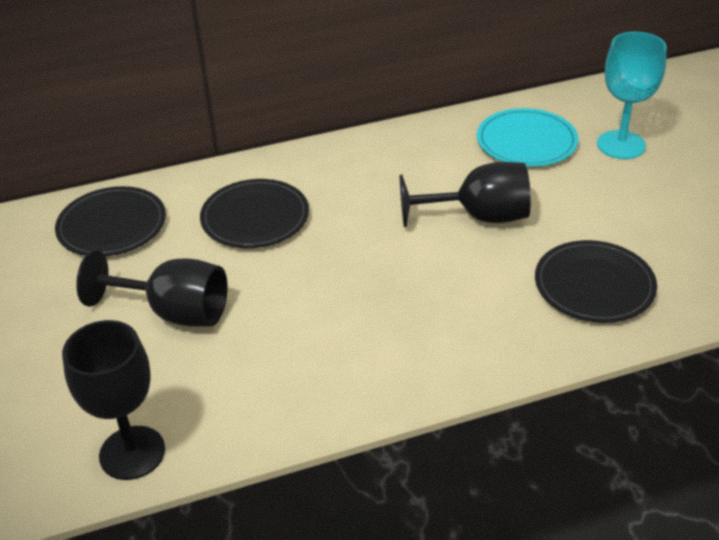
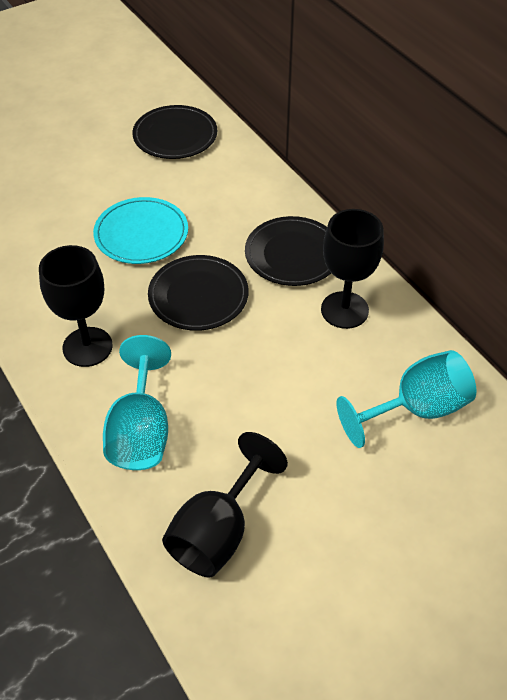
turquoise goblet: [597,32,667,159] = 1 -> [103,335,171,470] [336,350,477,448] = 2

